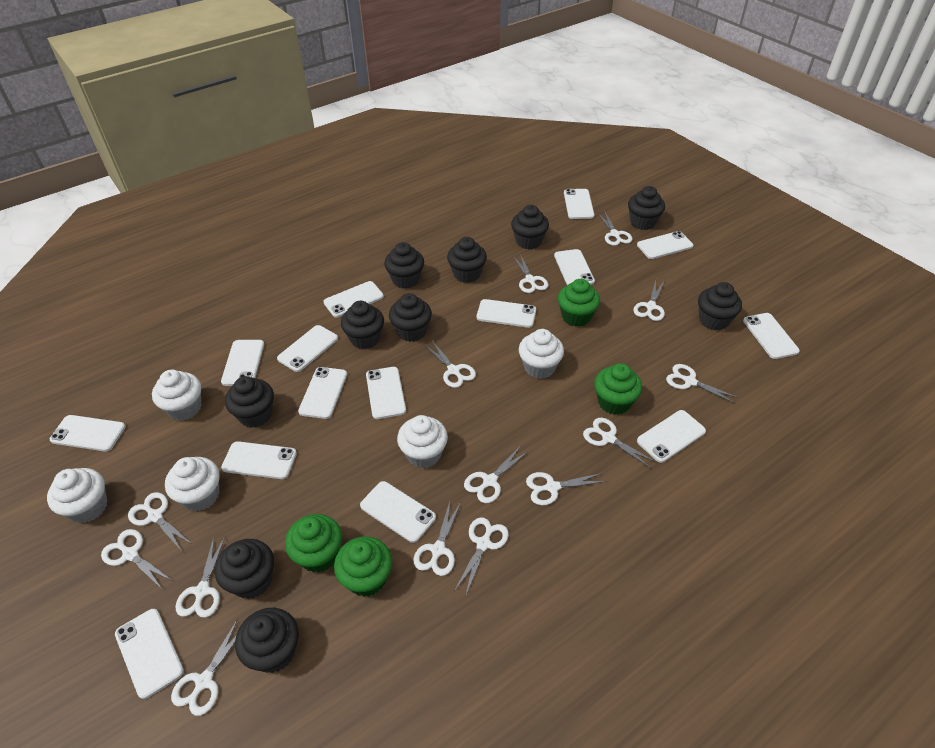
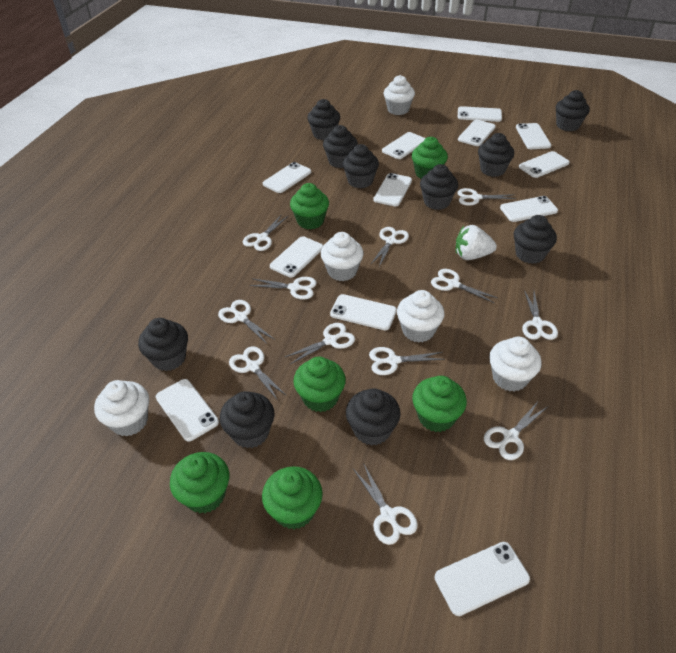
green cupcake: [285,514,342,573] [334,537,392,597] [558,279,600,327] [594,363,642,415] = 4 -> [170,452,229,513] [262,466,323,529] [290,183,329,230] [293,357,346,412] [412,137,448,179] [412,376,467,432] = 6
white phone: [50,415,125,452] [115,609,184,699] [221,340,264,386] [221,441,297,479] [277,325,338,372] [298,367,347,419] [323,281,384,318] [360,481,436,543] [366,367,406,419] [477,299,536,328] [554,249,595,285] [564,189,594,219] [637,231,693,259] [637,410,706,463] [743,313,800,359] = 15 -> [156,379,219,442] [263,162,311,193] [270,236,323,277] [330,294,397,330] [373,173,412,206] [382,132,426,159] [435,542,530,616] [458,106,502,122] [458,120,496,146] [500,196,558,222] [516,123,551,149] [519,151,570,178] = 12
white scissors: [101,529,173,589] [128,492,193,550] [171,619,238,716] [175,537,225,618] [413,502,461,576] [425,341,476,388] [454,518,509,594] [464,446,529,503] [512,254,548,293] [526,472,607,505] [583,418,657,468] [597,210,632,246] [633,280,665,321] [666,364,739,404] = 14 -> [218,300,275,344] [229,346,287,401] [243,214,288,251] [249,277,317,300] [285,323,355,364] [353,463,418,545] [369,347,445,375] [371,227,409,267] [431,269,498,303] [457,188,517,206] [484,400,547,460] [522,290,558,340] = 12
white strawberry: none = 0 -> [456,225,497,260] = 1

